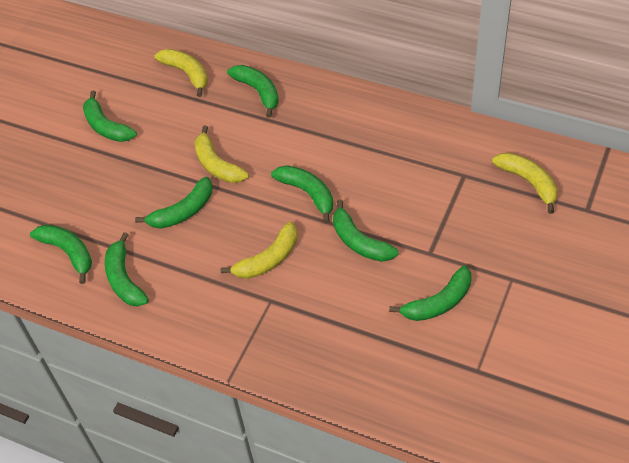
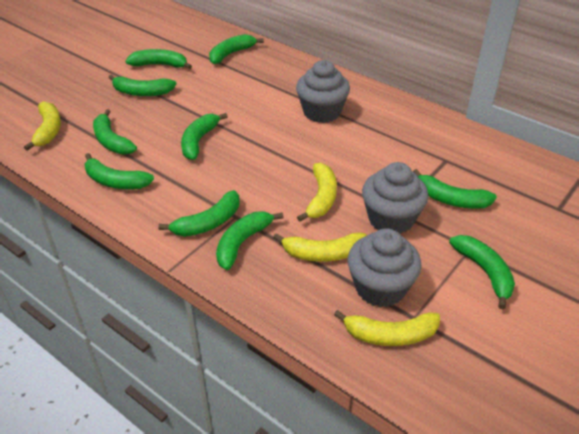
green banana: [30,225,92,284] [83,91,137,142] [105,232,149,306] [135,177,212,229] [227,65,279,118] [271,165,333,224] [333,199,398,262] [389,266,471,321] = 8 -> [84,153,154,189] [93,109,137,155] [108,75,176,96] [126,49,192,69] [158,190,240,237] [181,113,228,160] [209,34,264,64] [216,211,284,270] [413,169,497,209] [449,235,515,309] = 10
grey cupcake: none = 0 -> [296,60,350,123] [348,228,422,307] [362,162,428,234] = 3

